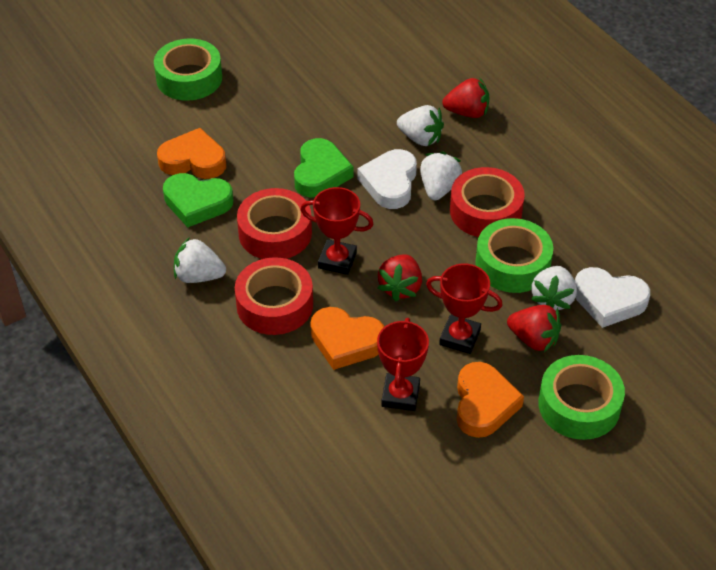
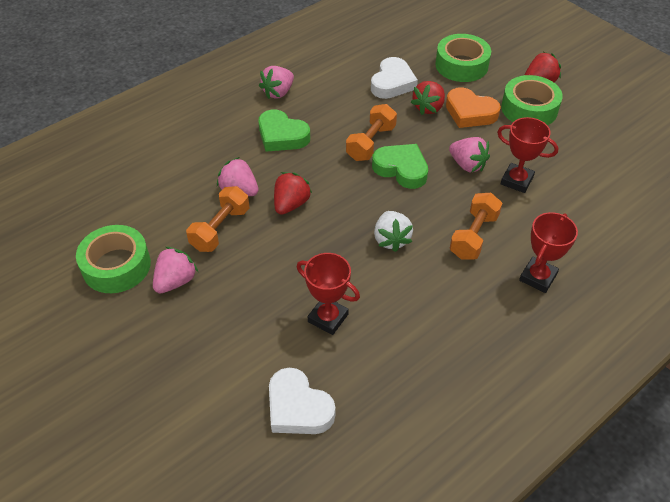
orange dumbbell: none = 0 -> [186,186,249,252] [346,104,397,161] [450,193,502,260] = 3
orange heart: [157,128,226,179] [310,307,384,370] [457,362,524,438] = 3 -> [446,87,501,128] = 1
pink strawberry: none = 0 -> [153,247,198,293] [217,157,259,196] [259,66,294,99] [449,137,490,172] = 4
red tape: [235,257,313,335] [237,188,312,259] [450,167,525,237] = 3 -> none = 0
white strawberry: [174,237,226,283] [397,105,444,146] [420,151,462,200] [531,266,577,310] = 4 -> [374,211,413,252] = 1

